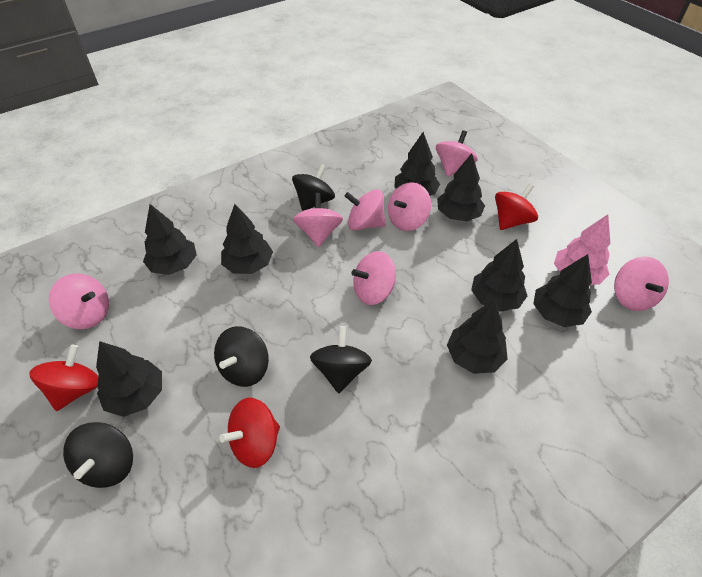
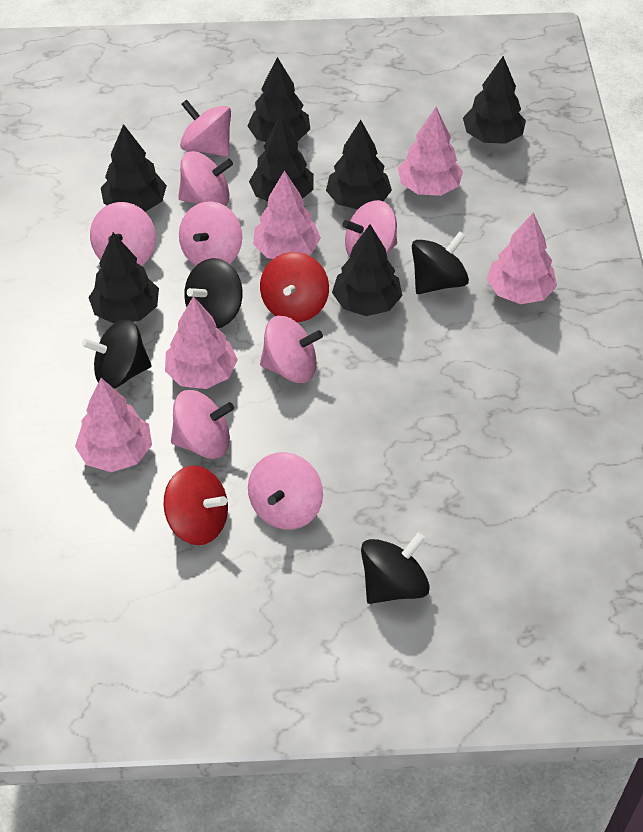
black tree: [96,341,162,417] [143,204,197,275] [221,204,273,274] [395,132,440,196] [437,153,485,221] [447,300,508,374] [471,239,527,312] [533,254,592,327] = 8 -> [88,232,159,323] [101,124,167,212] [248,57,310,142] [249,115,314,201] [326,120,392,209] [332,224,402,316] [463,56,526,144] = 7
pink spinning top: [49,273,109,329] [293,193,343,247] [345,189,386,230] [352,251,396,305] [388,182,431,231] [436,130,478,177] [614,257,669,311] = 7 -> [90,202,156,266] [171,390,234,459] [178,151,233,206] [179,201,242,266] [180,99,231,157] [248,452,323,530] [260,316,323,383] [343,200,397,258] = 8
pink tree: [554,215,610,285] = 1 -> [75,378,152,472] [165,296,238,389] [253,170,321,259] [398,107,463,196] [487,212,557,304] = 5
red spinning top: [29,345,98,411] [220,398,280,468] [495,184,538,230] = 3 -> [164,465,228,545] [260,252,329,322] = 2

